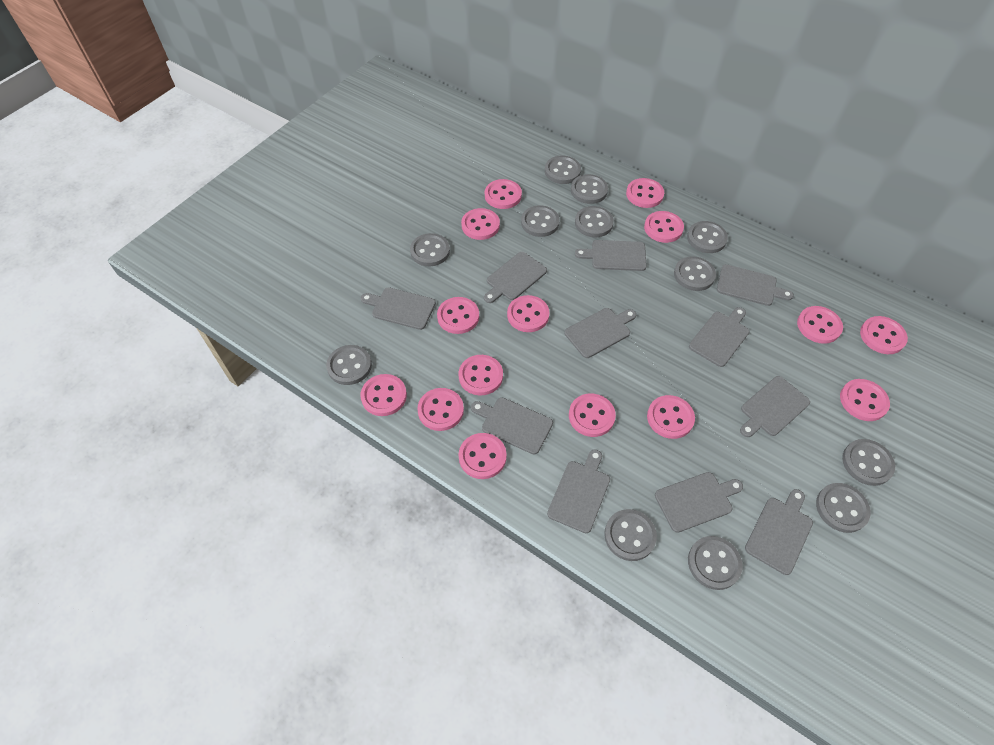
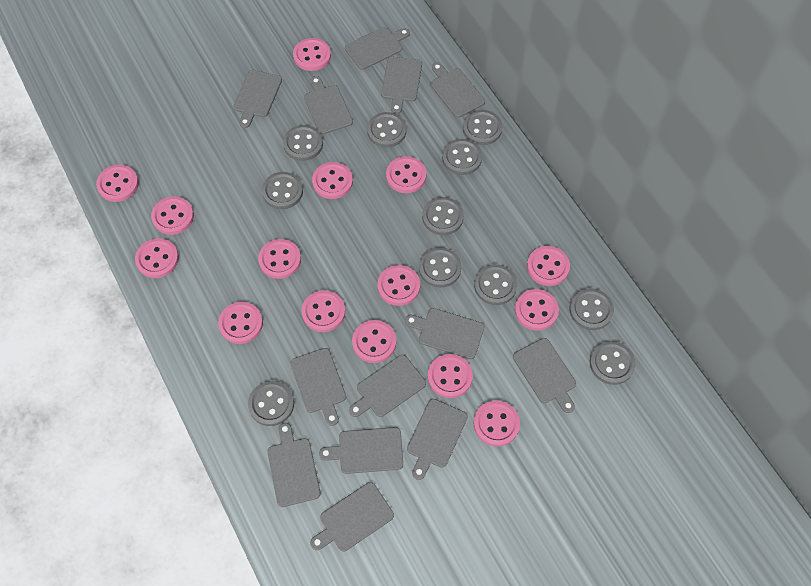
grey button: [326,345,372,385] [410,233,450,266] [521,205,560,237] [545,155,581,184] [571,174,608,204] [575,206,614,237] [604,509,657,561] [674,256,716,291] [687,221,728,253] [688,536,743,590] [816,483,871,533] [842,439,895,486] = 12 -> [248,381,294,426] [262,172,303,209] [283,125,323,161] [367,112,406,148] [419,247,462,288] [422,197,464,235] [442,139,482,175] [463,110,502,145] [474,264,517,305] [569,288,614,330] [590,341,636,385] = 11
grey cutting board: [361,287,436,330] [471,398,553,454] [484,252,547,303] [547,449,610,533] [564,308,636,358] [575,240,647,271] [655,472,743,533] [689,307,750,367] [717,264,794,306] [740,376,810,437] [745,489,813,575] = 11 -> [233,70,282,128] [267,423,321,507] [290,348,346,426] [304,76,353,134] [310,482,394,552] [319,427,403,474] [345,27,410,70] [349,355,426,417] [381,57,422,114] [405,308,485,359] [407,399,468,480] [431,63,485,118] [513,338,576,413] = 13

